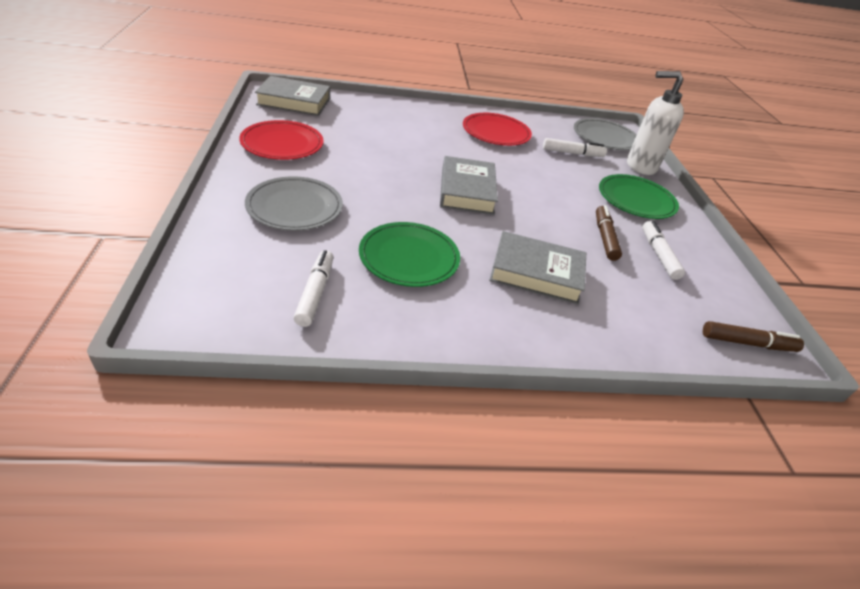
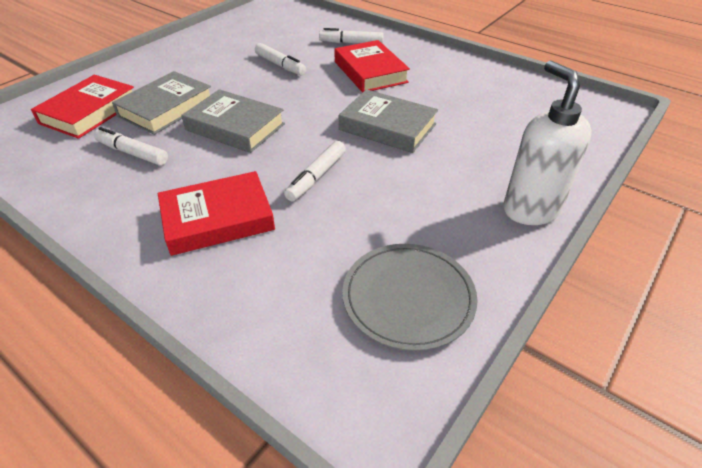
brown marker: [596,205,622,261] [703,321,804,352] = 2 -> none = 0
green plate: [359,222,460,287] [599,174,679,219] = 2 -> none = 0
grey plate: [245,176,343,231] [574,118,637,150] = 2 -> [342,244,478,351] = 1
red book: none = 0 -> [31,75,134,139] [158,171,275,256] [334,40,410,93] = 3
red plate: [239,120,324,160] [463,113,532,146] = 2 -> none = 0
white marker: [294,250,334,327] [543,138,607,157] [642,221,685,280] = 3 -> [94,127,168,165] [255,43,306,75] [284,141,346,202] [319,28,384,44] = 4

